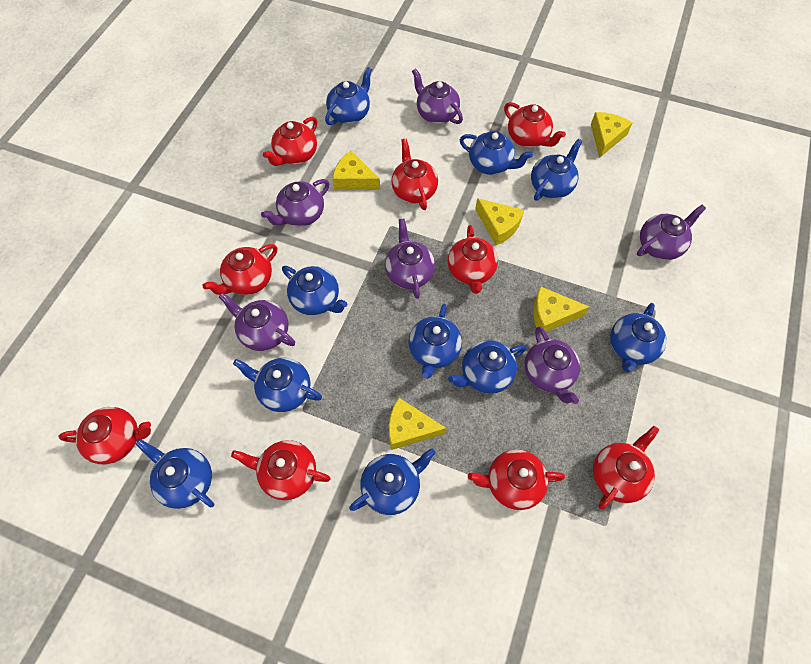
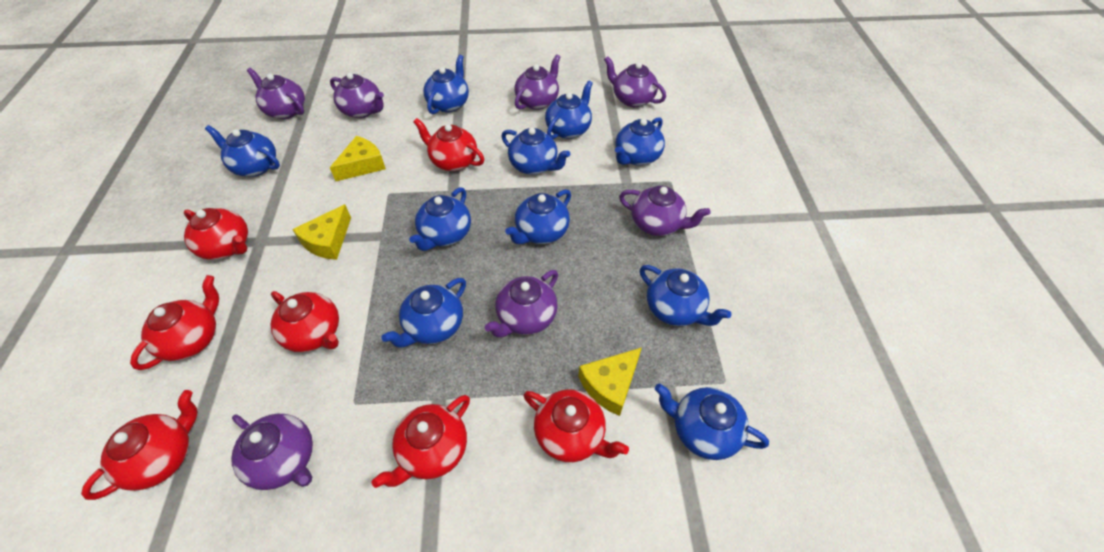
purple teapot: [219,293,295,351] [261,179,329,227] [385,218,435,299] [412,68,463,124] [525,326,580,404] [637,204,706,260] = 6 -> [231,414,313,490] [247,68,305,119] [330,73,384,118] [485,270,558,338] [514,54,561,110] [604,56,666,107] [619,186,710,236] = 7
red teapot: [58,407,151,464] [203,244,277,295] [231,440,331,500] [263,117,317,166] [391,138,438,210] [448,225,498,294] [468,449,565,510] [504,102,566,147] [593,426,659,510] = 9 -> [81,390,198,500] [130,275,219,370] [184,208,248,260] [270,291,339,352] [372,395,470,488] [413,118,484,171] [524,389,629,462] = 7
yellow cheese: [333,151,380,190] [389,398,447,450] [475,198,524,245] [533,286,589,334] [591,112,632,158] = 5 -> [292,204,351,260] [330,136,386,181] [578,347,642,416] = 3

